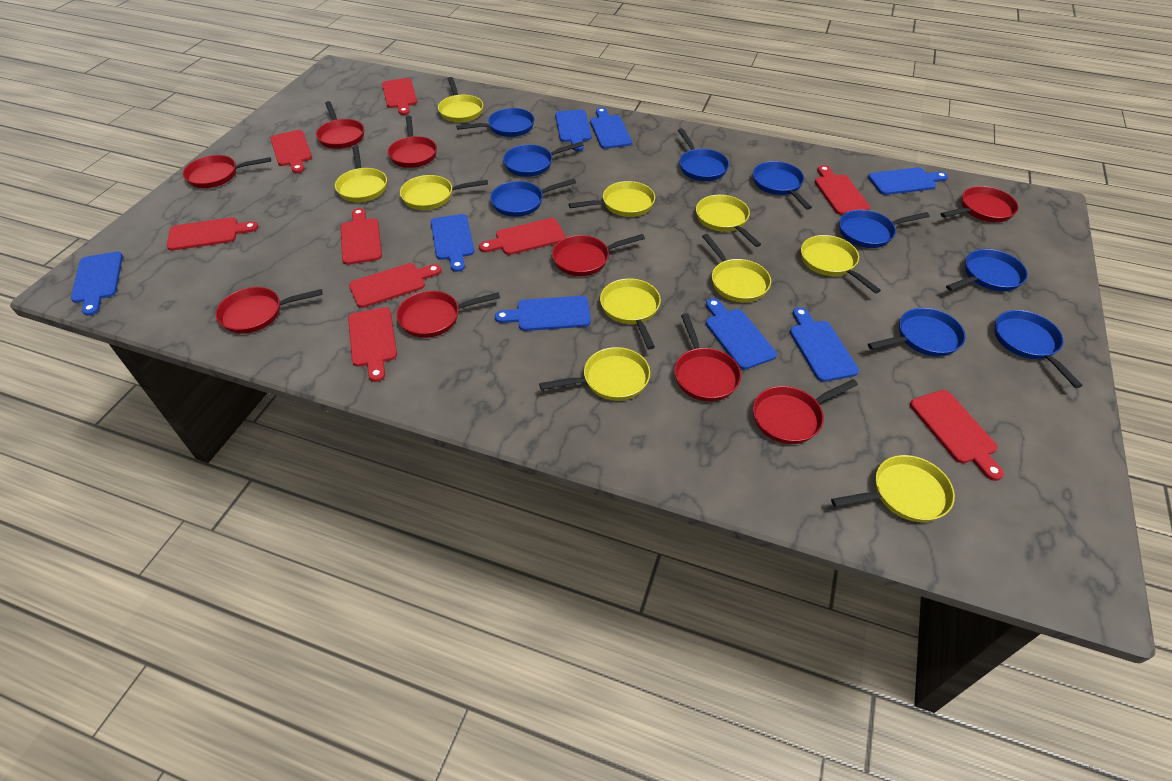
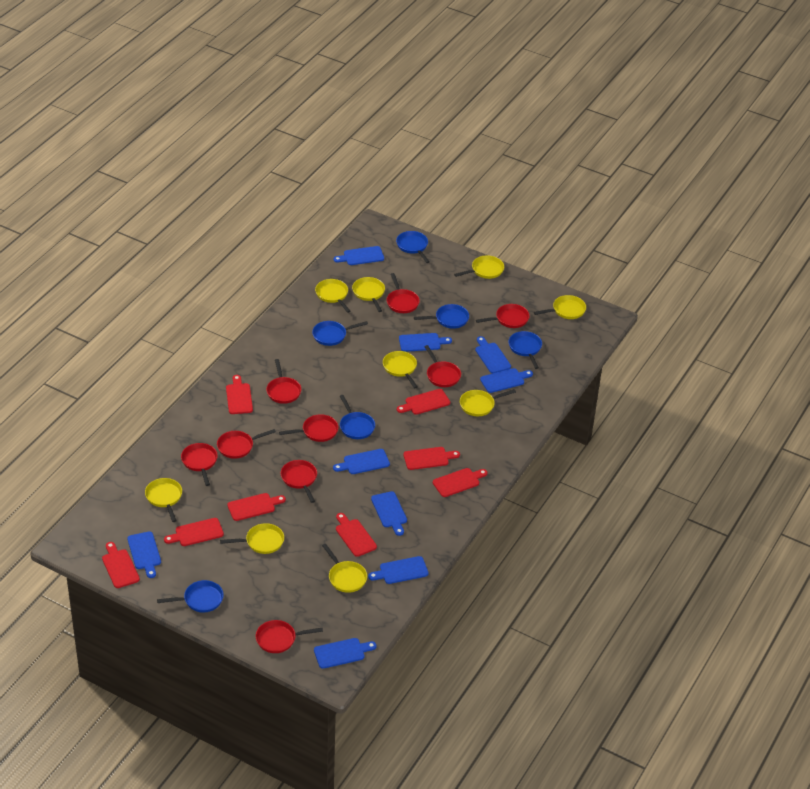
blue cutting board: [71,252,123,316] [431,214,474,272] [495,296,591,331] [555,110,592,151] [590,107,632,149] [706,298,777,370] [790,307,859,382] [868,167,948,195] = 8 -> [127,531,161,578] [314,638,377,669] [333,449,390,474] [334,246,384,265] [368,556,429,584] [371,491,407,536] [399,333,452,352] [475,336,511,373] [480,368,533,393] = 9
blue pan: [456,108,535,137] [490,179,576,217] [503,142,583,177] [678,128,729,181] [753,161,812,210] [839,210,930,248] [868,308,966,357] [946,249,1028,291] [994,310,1083,388] = 9 -> [157,580,224,612] [312,321,368,346] [340,395,375,439] [396,231,430,263] [414,304,469,329] [509,331,542,369] = 6
red cutting board: [167,217,258,251] [270,130,312,173] [341,208,382,265] [348,307,397,382] [349,263,442,308] [382,78,417,115] [479,218,566,255] [815,165,870,215] [910,390,1004,481] = 9 -> [102,542,140,588] [164,518,224,546] [226,375,253,414] [227,493,286,521] [336,513,377,557] [397,389,450,415] [403,447,460,470] [433,468,488,497] = 8
yellow pan: [335,146,387,202] [400,175,488,210] [438,77,483,123] [539,347,650,401] [569,181,655,217] [600,278,661,349] [696,195,761,247] [702,234,771,302] [801,235,881,293] [831,455,955,522] = 10 -> [145,478,182,522] [220,523,284,554] [315,279,351,313] [322,544,367,593] [352,277,385,312] [383,351,418,388] [454,256,504,279] [460,389,516,416] [534,295,586,319] = 9

